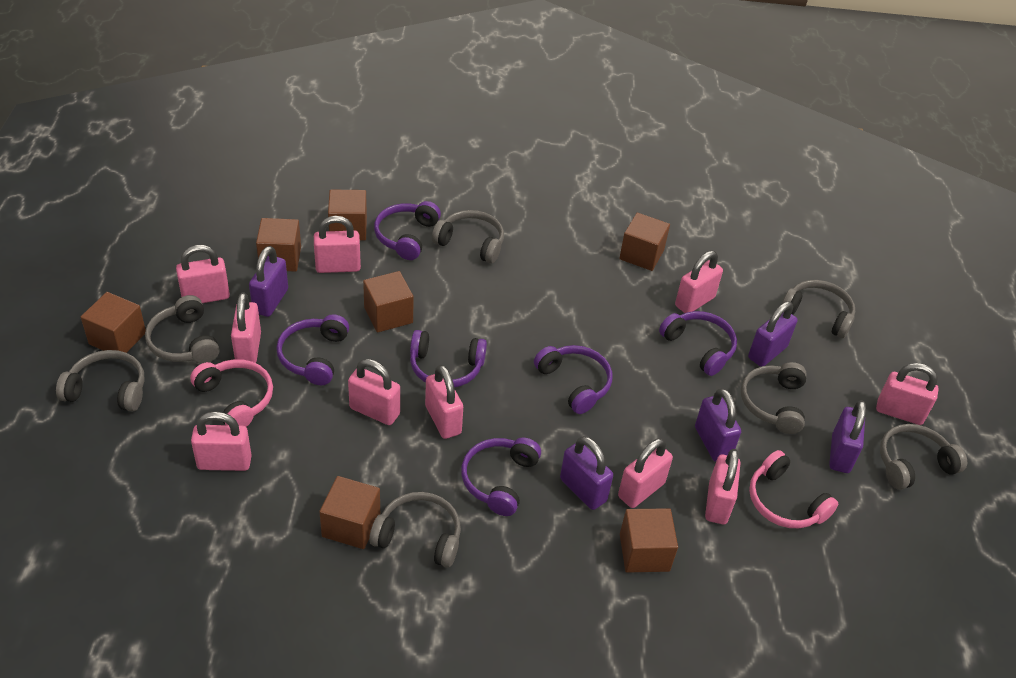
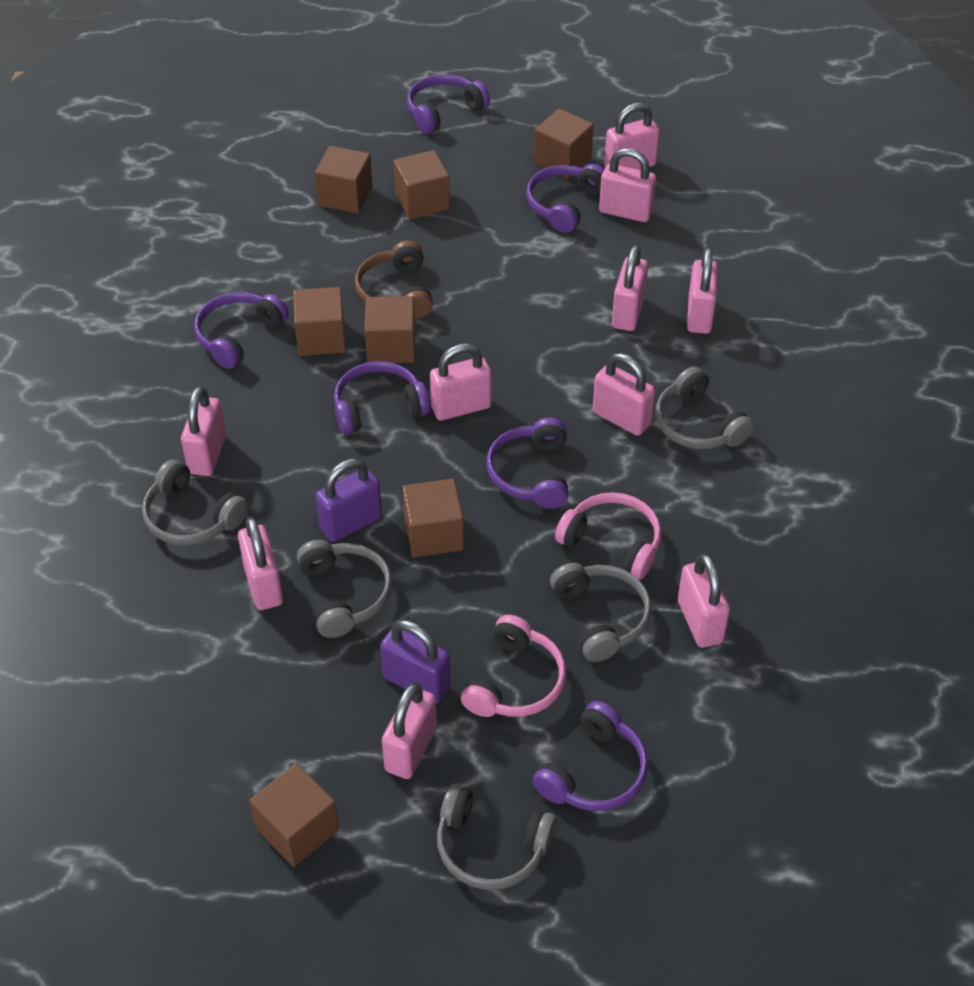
brown headphones: none = 0 -> [355,240,433,319] = 1
grey headphones: [56,350,145,412] [145,295,220,364] [369,492,461,568] [432,210,504,263] [741,362,807,434] [782,280,855,339] [880,424,967,490] = 7 -> [142,459,248,546] [297,540,392,638] [437,784,556,890] [550,563,651,662] [656,366,754,449] = 5
purple padlock: [249,246,288,317] [560,436,613,510] [695,388,741,462] [748,301,797,367] [829,400,866,473] = 5 -> [315,459,382,542] [380,620,451,704] = 2

